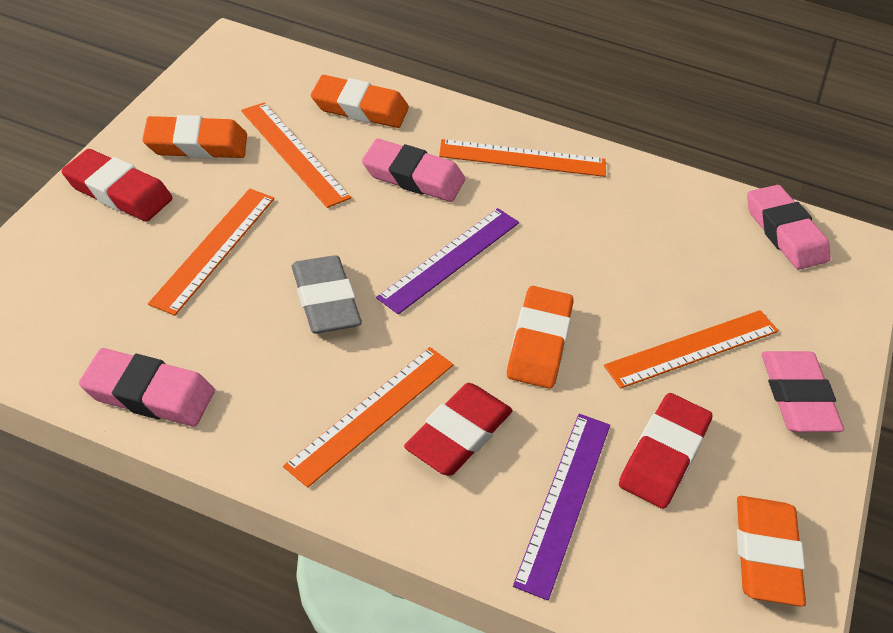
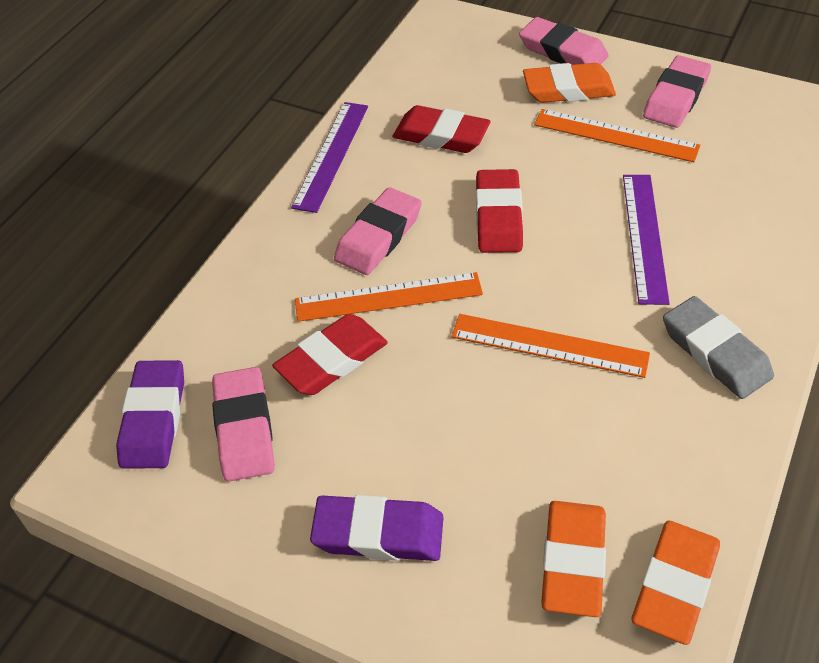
orange eraser: [142,115,247,159] [311,75,409,128] [507,286,573,389] [737,496,806,607] = 4 -> [523,63,616,103] [542,501,606,617] [632,520,720,645] = 3
orange ruler: [148,189,275,316] [241,102,351,208] [283,347,454,488] [439,139,606,177] [604,310,779,389] = 5 -> [295,272,483,322] [451,314,650,378] [534,109,700,162] = 3
purple eraser: none = 0 -> [116,360,184,468] [310,495,444,561] = 2

